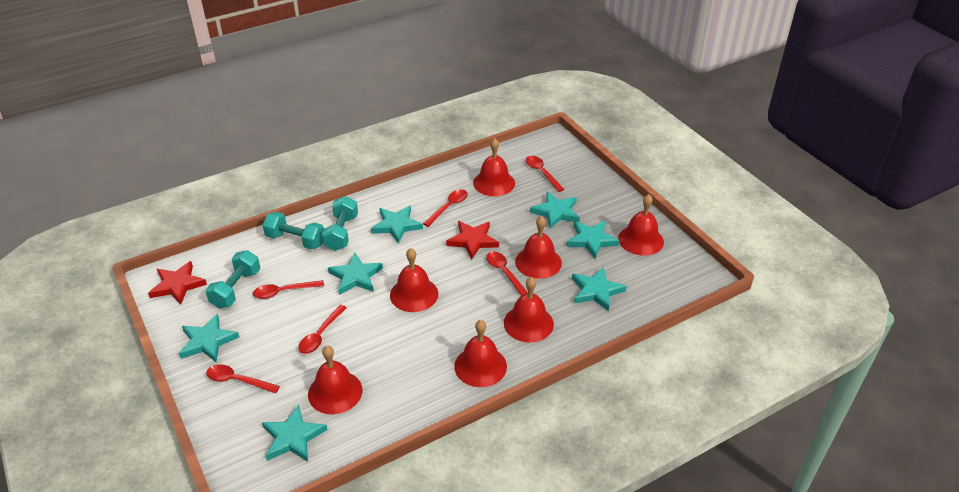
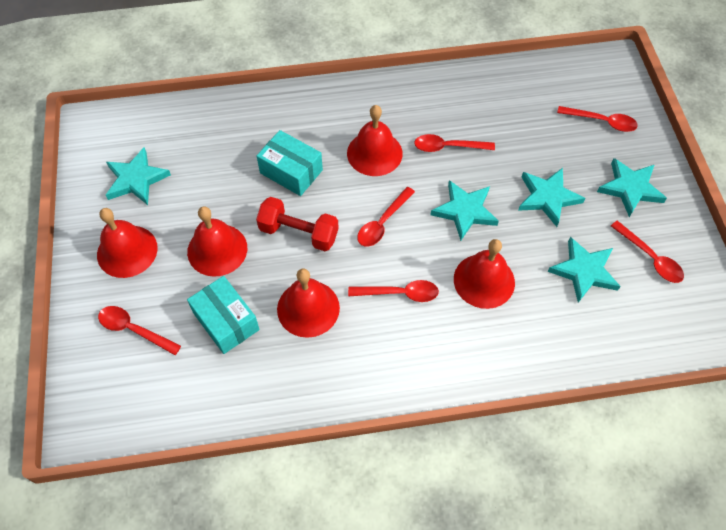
red bell: [308,346,363,414] [390,248,438,312] [454,320,507,387] [473,138,515,196] [504,277,554,343] [515,216,562,279] [618,194,664,256] = 7 -> [97,208,158,278] [187,206,247,277] [277,269,340,338] [347,105,403,176] [454,239,515,309] = 5
red dumbbell: none = 0 -> [256,197,339,251] = 1
red star: [148,261,207,305] [446,221,499,259] = 2 -> none = 0
turquoise box: none = 0 -> [187,276,260,354] [256,130,323,196] = 2
turquoise dumbbell: [206,250,260,309] [263,212,324,249] [322,196,358,251] = 3 -> none = 0
turquoise star: [179,314,239,362] [262,405,327,462] [328,253,383,295] [371,206,423,244] [530,192,580,229] [567,221,620,259] [572,267,627,311] = 7 -> [106,147,171,205] [430,180,499,241] [518,168,585,227] [548,237,621,303] [597,158,667,217] = 5

